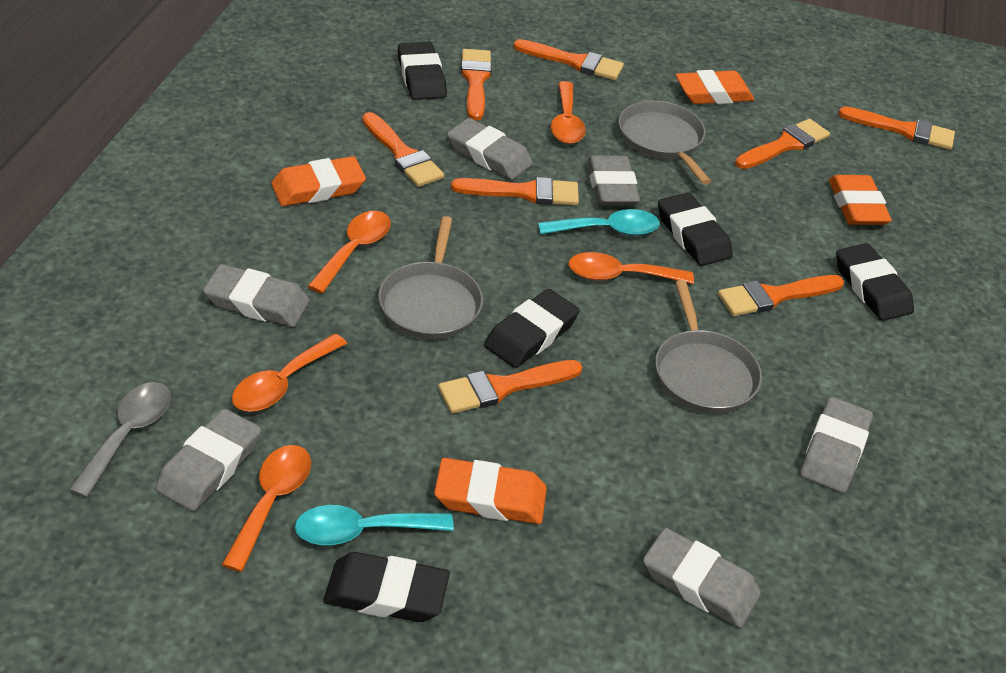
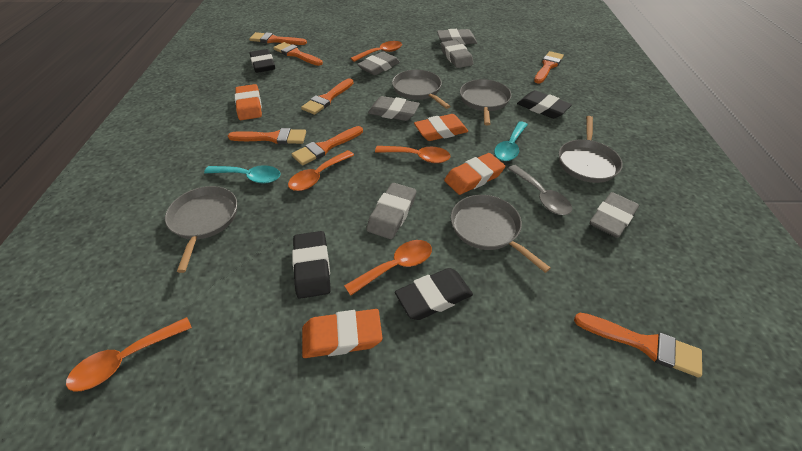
black eraser: [323,552,450,622] [398,42,447,100] [484,289,580,368] [658,193,733,266] [836,243,914,321] = 5 -> [249,49,275,73] [292,231,331,299] [395,268,473,320] [517,90,572,119] = 4
grey pan: [378,216,483,340] [619,100,711,185] [655,280,762,414] = 3 -> [165,186,237,273] [392,70,450,109] [451,195,551,273] [460,79,511,126] [559,116,623,183] = 5
orange brush: [362,112,444,187] [438,360,582,414] [451,177,579,206] [461,49,492,121] [513,39,624,80] [718,275,844,316] [735,119,830,169] [838,106,955,150] = 8 -> [228,128,306,144] [249,32,307,45] [273,42,323,66] [292,126,363,165] [301,78,353,115] [534,51,564,84] [574,313,702,377] = 7

